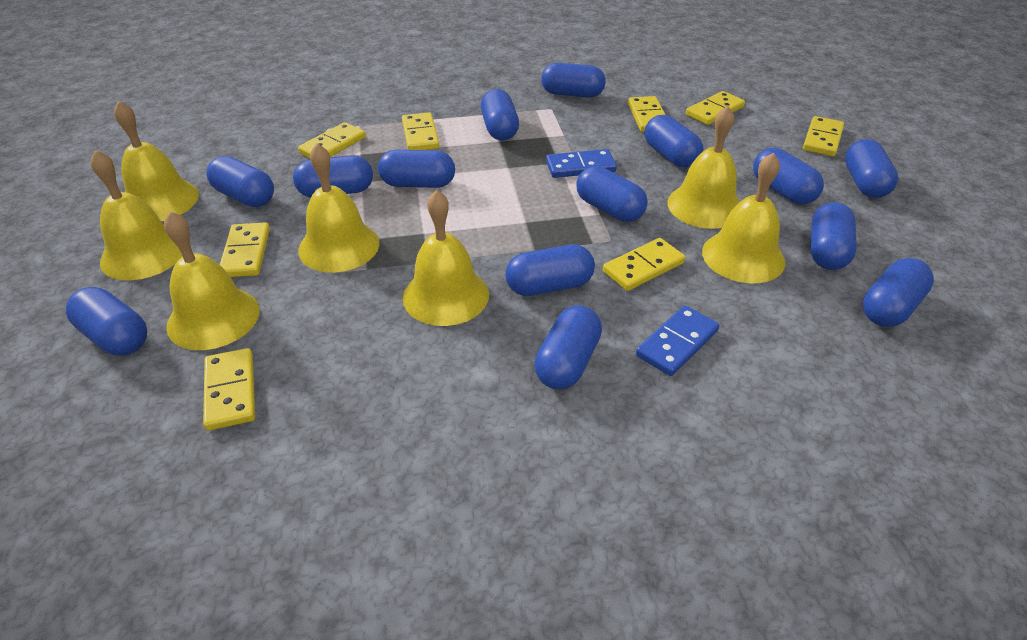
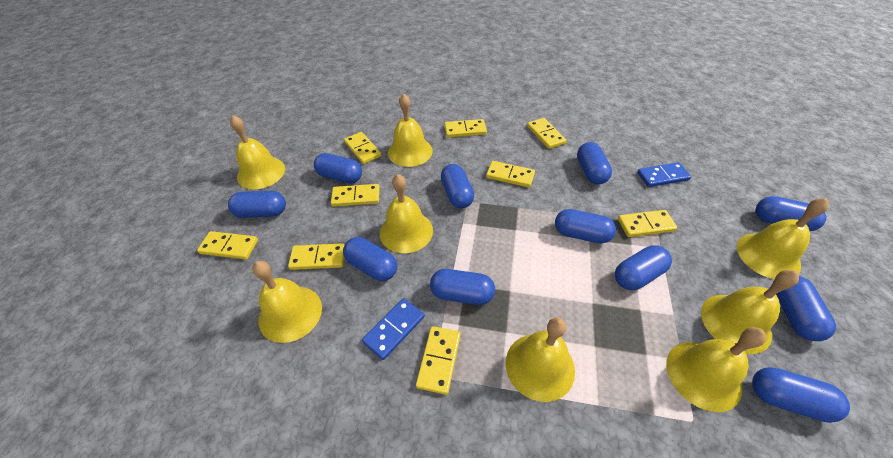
blue capsule: [66,287,147,356] [206,156,274,207] [293,155,373,198] [378,150,455,188] [481,89,519,141] [505,245,595,296] [534,305,602,389] [541,63,606,98] [576,166,648,222] [644,115,704,168] [753,148,824,204] [811,202,857,270] [845,139,898,198] [863,258,934,327] = 14 -> [228,191,286,218] [314,153,362,184] [343,237,397,281] [430,269,495,305] [441,164,474,208] [555,209,616,244] [577,142,612,184] [615,245,672,290] [752,367,850,423] [756,196,827,231] [776,276,836,341] = 11
yellow bell: [91,150,182,280] [114,101,199,221] [164,211,259,350] [298,143,379,273] [403,190,489,326] [667,106,740,229] [702,153,786,283] = 7 -> [230,115,285,189] [252,261,322,343] [380,174,433,253] [388,94,433,167] [506,317,575,402] [666,327,766,412] [701,270,799,354] [736,198,829,279] = 8
yellow domino: [203,348,255,431] [220,222,270,277] [298,122,366,158] [402,112,439,150] [603,238,685,291] [628,96,666,132] [686,91,745,125] [803,116,844,156] = 8 -> [197,231,258,259] [288,243,345,270] [331,184,380,206] [344,132,381,164] [416,326,461,395] [445,119,487,137] [486,161,535,188] [527,118,566,149] [618,210,677,237] = 9

